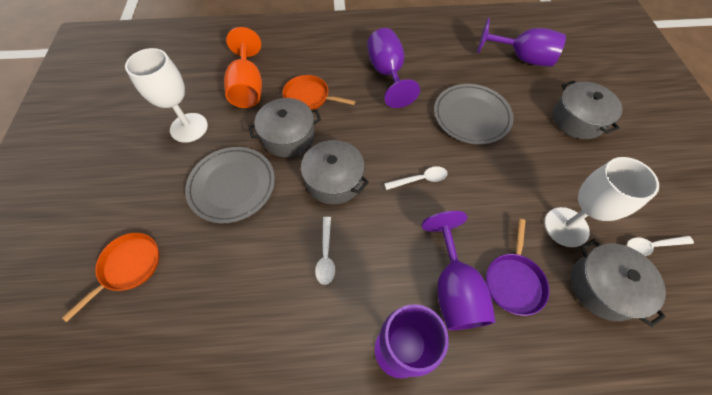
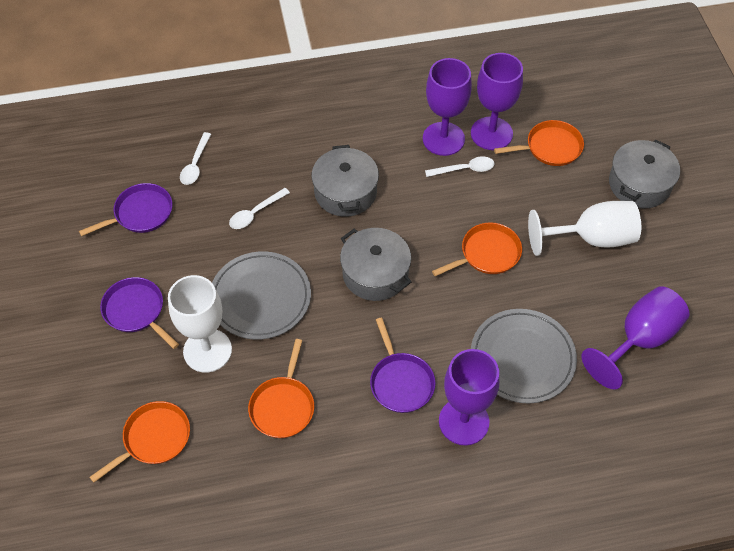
grey pot: [248,98,321,157] [298,140,369,205] [552,80,623,139] [571,239,666,327] = 4 -> [312,145,379,217] [340,228,411,301] [609,139,680,209] = 3
orange goblet: [224,27,262,108] = 1 -> none = 0
orange pan: [62,233,159,322] [282,75,356,110] = 2 -> [89,401,190,483] [248,339,314,438] [432,222,522,276] [494,120,584,166] = 4
purple pan: [486,219,550,316] = 1 -> [79,183,172,236] [100,277,179,349] [370,318,435,413] = 3

